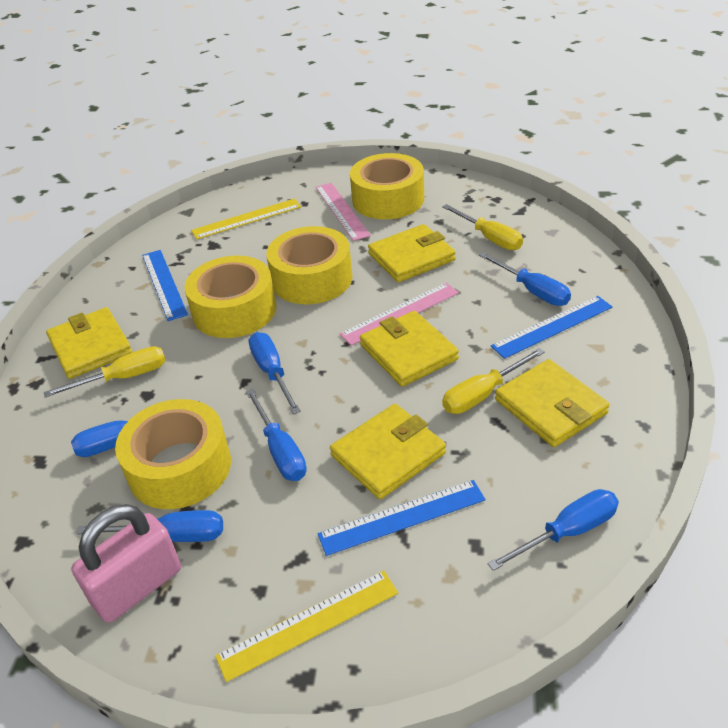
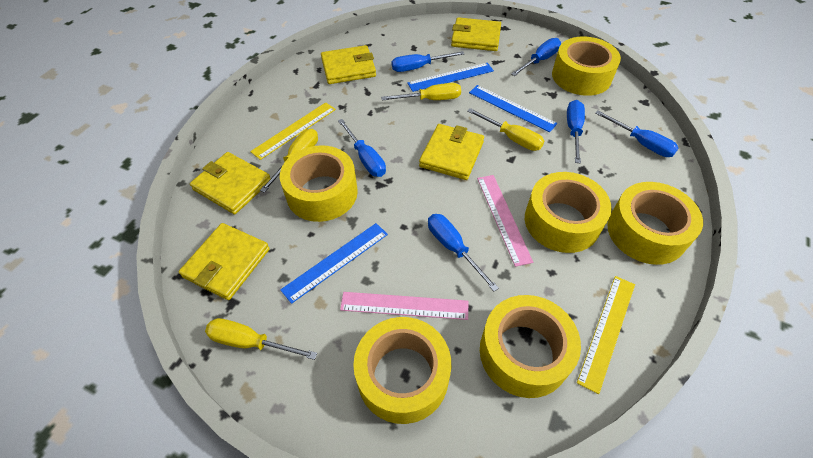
pink padlock: [72,504,181,623] = 1 -> none = 0
yellow screwdriver: [44,346,166,398] [442,204,523,250] [442,348,545,414] = 3 -> [205,318,317,360] [260,129,318,193] [381,83,461,100] [467,108,544,151] = 4
yellow tape: [115,399,231,509] [185,256,277,338] [266,226,352,305] [350,153,424,219] = 4 -> [280,145,358,222] [353,317,451,424] [480,295,581,398] [525,172,612,253] [552,36,621,96] [607,182,703,265] = 6

